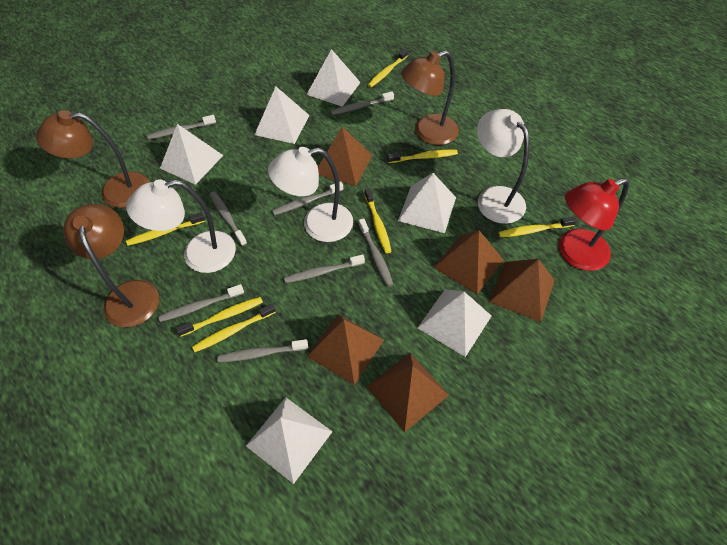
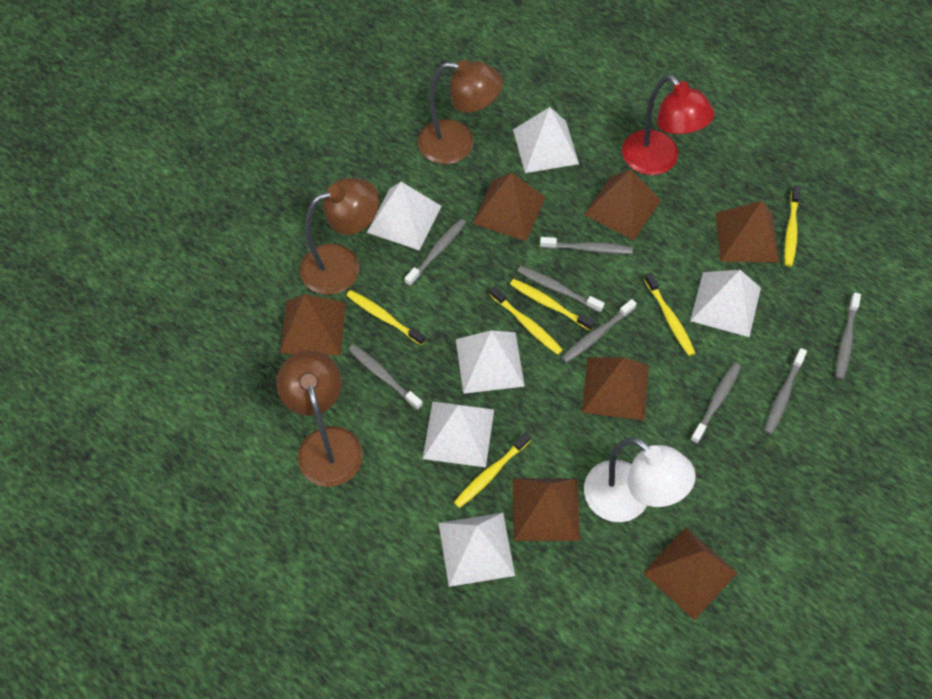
brown pyramid: [307,314,384,385] [318,127,373,186] [366,353,449,432] [433,230,503,294] [489,259,555,322] = 5 -> [280,294,346,356] [472,172,546,241] [513,478,580,541] [582,357,649,421] [584,170,661,240] [643,528,737,620] [716,201,779,263] = 7
white lamp: [126,179,236,273] [268,147,353,242] [477,109,529,224] = 3 -> [584,437,696,522] = 1
yellow toothbrush: [126,212,205,246] [176,297,263,337] [192,303,276,352] [364,188,392,254] [368,49,408,88] [387,150,458,163] [498,217,576,237] = 7 -> [346,290,426,345] [454,432,531,508] [490,286,563,355] [510,279,595,331] [644,273,695,356] [784,185,801,267] = 6

